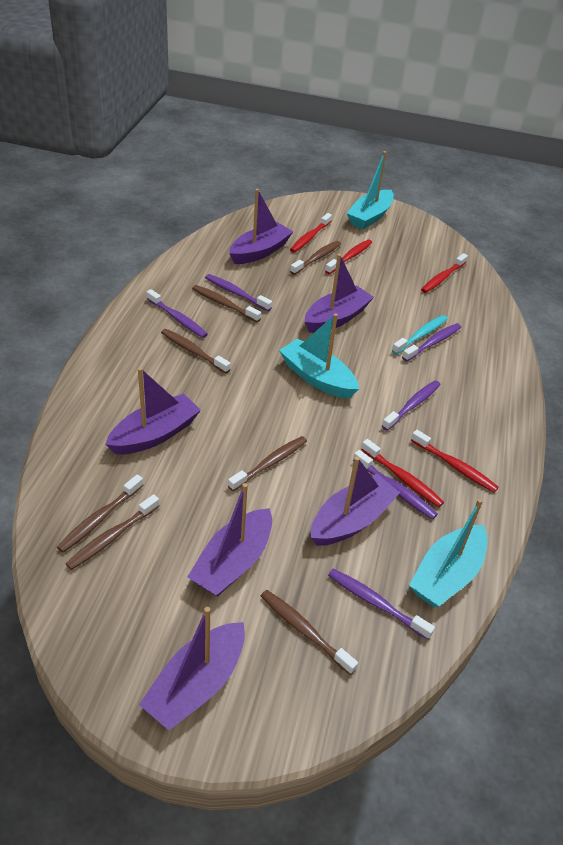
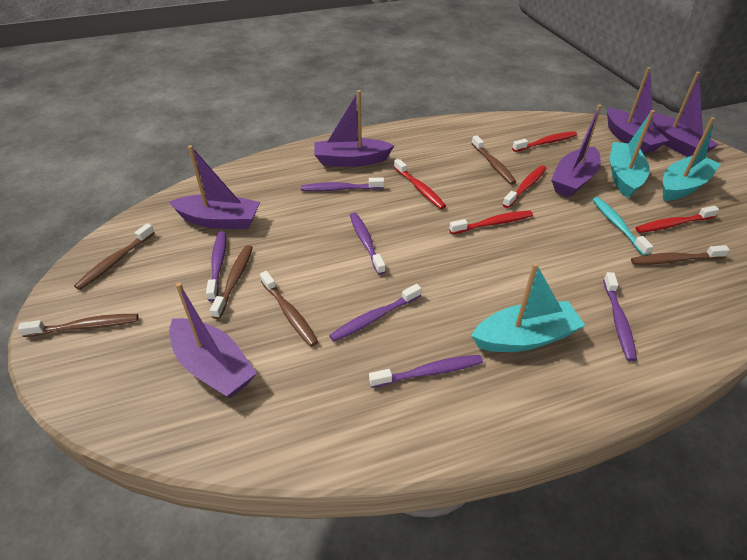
brown toothbrush: [57,475,144,553] [66,494,160,570] [161,329,231,373] [192,285,261,322] [228,436,307,491] [261,590,358,675] [290,241,341,275] = 7 -> [18,314,138,337] [74,223,155,290] [210,245,253,319] [260,271,318,347] [471,136,516,184] [631,245,730,265] = 6

